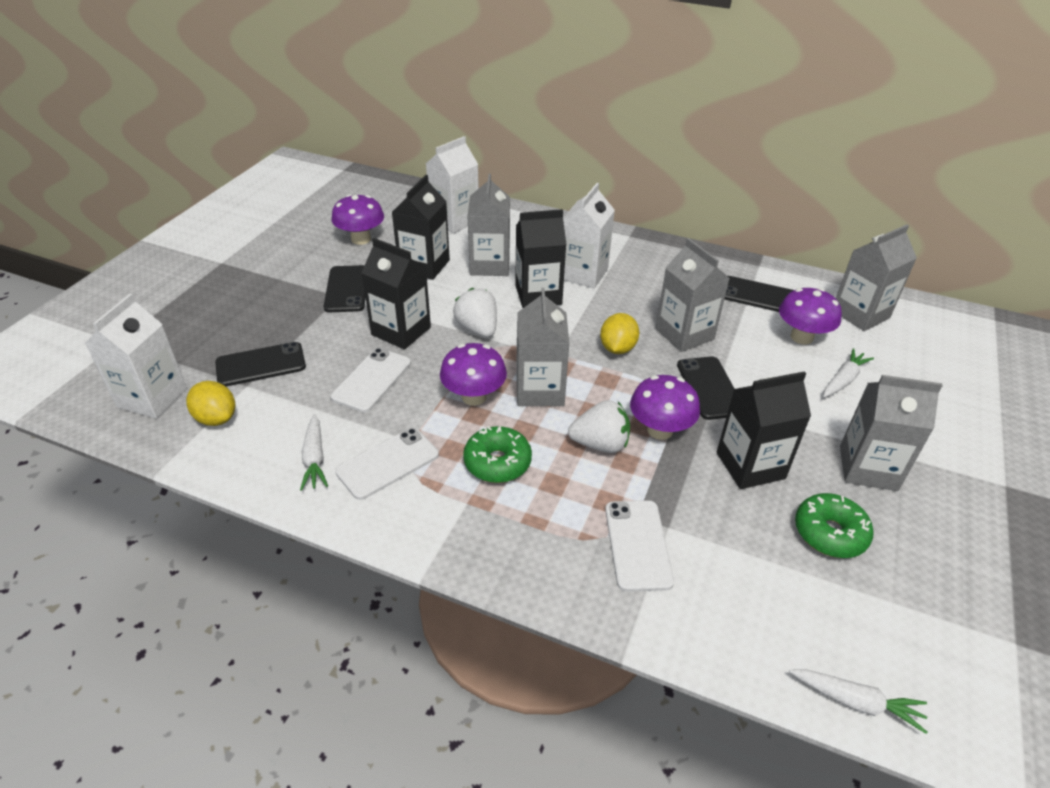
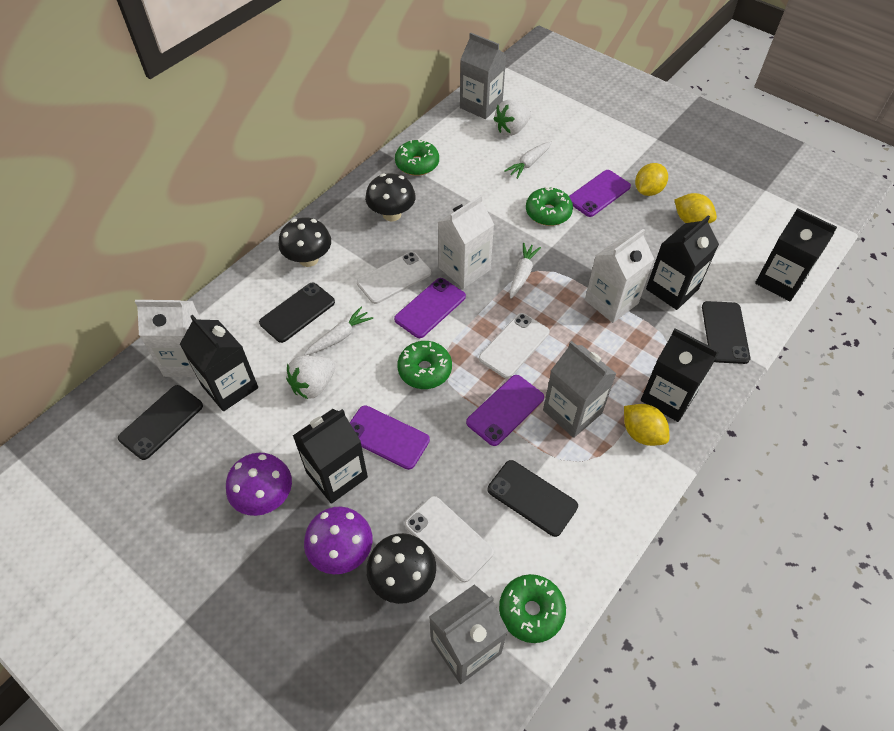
black carton: [361,238,431,349] [392,175,450,280] [515,209,567,308] [717,371,811,489] = 4 -> [180,315,258,411] [293,409,368,504] [641,328,719,422] [646,215,719,310] [755,208,837,301] = 5
black mushroom: none = 0 -> [278,217,331,267] [365,173,416,222] [367,533,436,604] = 3
green donut: [463,426,532,483] [795,493,873,558] = 2 -> [395,139,439,176] [397,341,452,389] [499,574,566,643] [526,187,573,226] = 4
grey carton: [468,174,510,276] [517,288,570,406] [655,238,730,352] [836,225,917,331] [840,375,943,491] = 5 -> [429,584,508,684] [460,33,506,119] [543,341,617,438] = 3
purple mushroom: [331,194,384,245] [440,343,507,406] [630,375,700,440] [779,288,842,344] = 4 -> [226,453,292,516] [304,507,372,574] = 2
purple phone: none = 0 -> [350,405,430,470] [394,278,466,338] [466,375,544,446] [569,170,631,217] = 4
yellow lemon: [186,381,235,426] [600,313,639,354] = 2 -> [624,404,669,446] [635,163,668,196] [674,193,717,223] = 3

